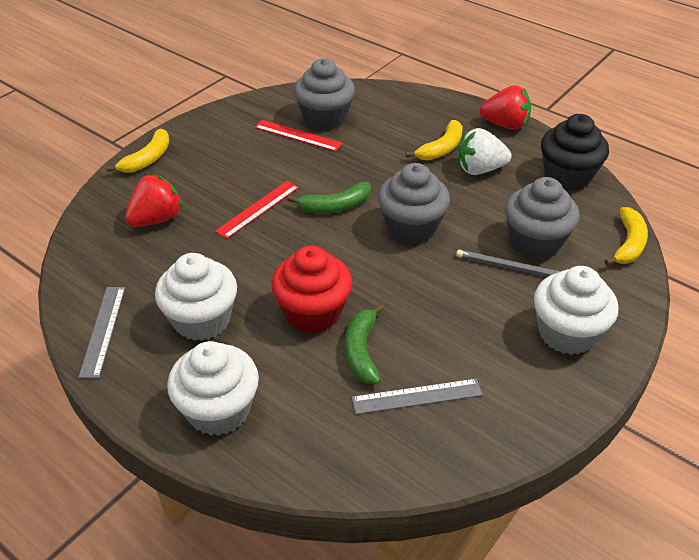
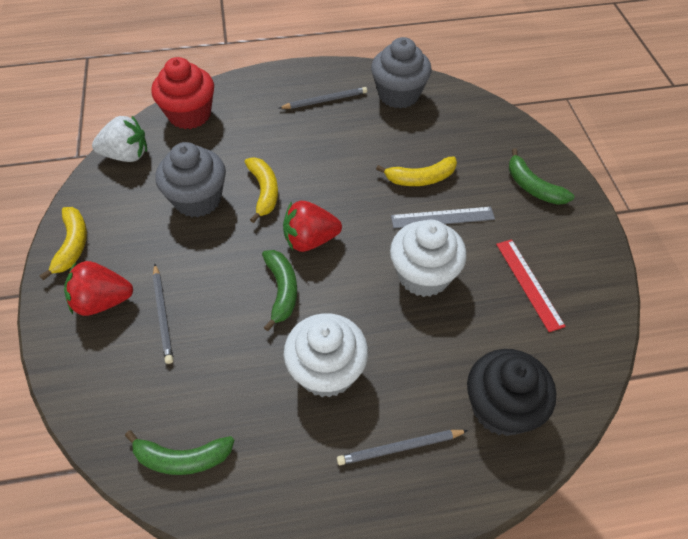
green banana: [287,182,371,213] [345,304,385,384] = 2 -> [125,430,234,475] [262,250,297,331] [509,148,574,205] = 3
grey cupcake: [294,58,355,130] [378,163,450,244] [505,177,579,259] = 3 -> [155,142,226,217] [371,37,432,109] = 2
grey pencil: [456,250,559,277] = 1 -> [153,264,173,364] [279,87,367,109] [337,430,468,465] = 3
grey ruler: [79,287,125,378] [352,379,483,414] = 2 -> [391,207,495,229] = 1
red ruler: [215,181,299,239] [255,120,343,152] = 2 -> [496,239,566,332] = 1
white cupcake: [155,253,237,341] [167,341,259,436] [534,266,618,355] = 3 -> [284,313,368,398] [390,220,467,297] = 2

